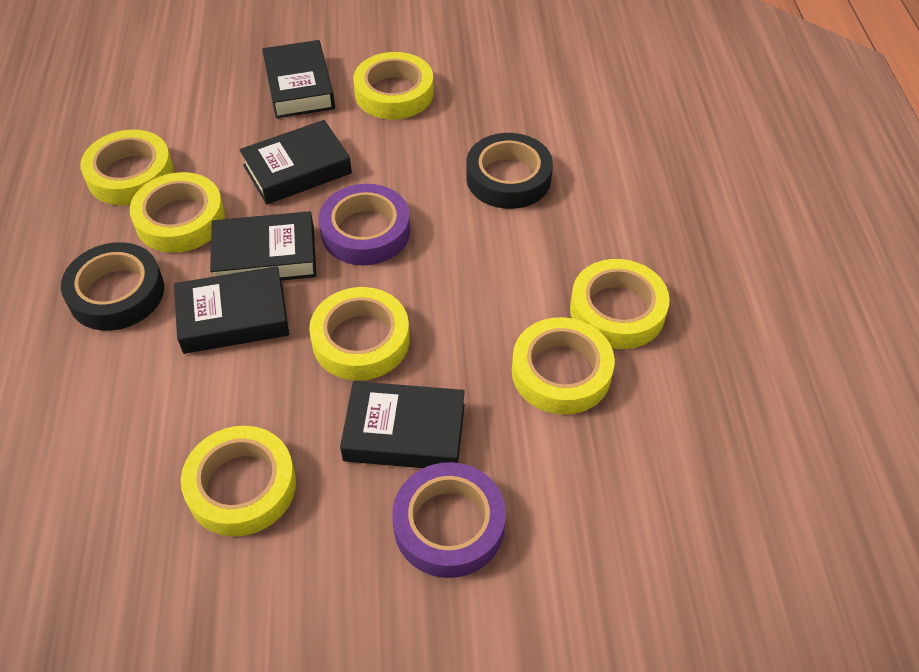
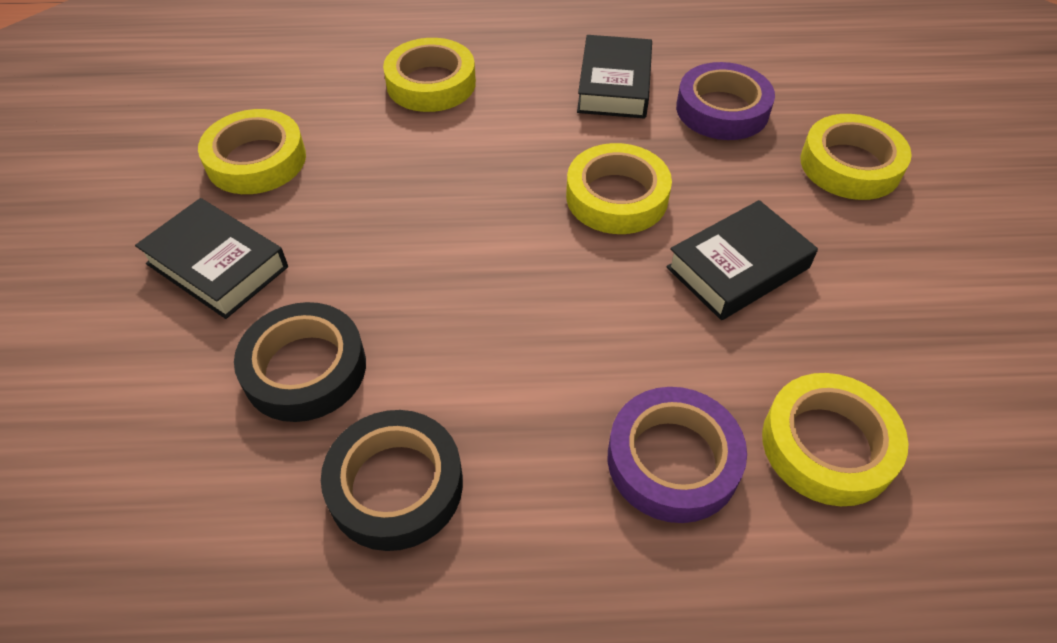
black book: [174,266,289,354] [210,211,316,281] [239,120,352,205] [262,40,335,118] [340,381,465,468] = 5 -> [135,198,288,319] [577,35,652,119] [666,200,818,320] = 3
yellow tape: [80,130,174,205] [130,172,225,253] [181,426,296,536] [309,287,410,380] [353,52,434,120] [512,317,615,415] [570,259,670,349] = 7 -> [198,109,306,194] [383,38,476,112] [566,143,672,234] [762,373,908,506] [800,114,912,200] = 5

